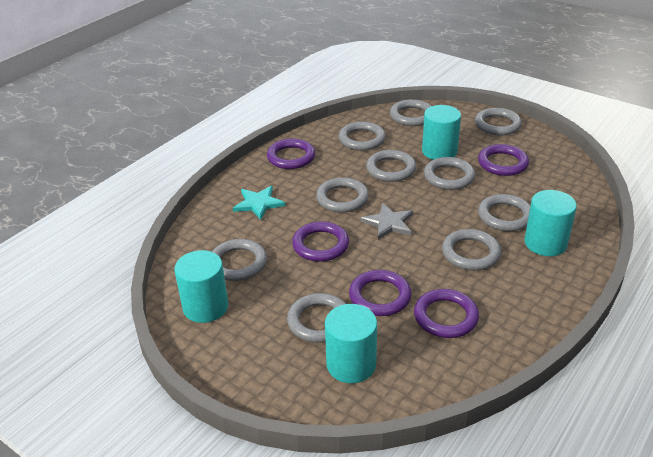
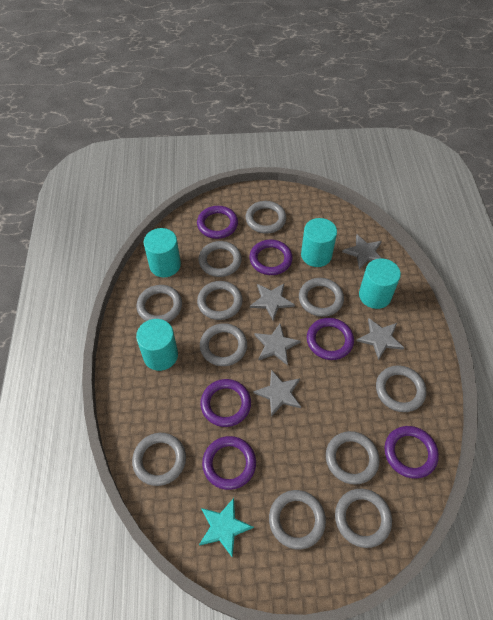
grey ring: [212,239,267,281] [287,293,346,343] [316,177,369,213] [338,122,386,151] [366,150,416,182] [390,99,431,126] [424,157,475,190] [442,229,501,271] [475,108,522,136] [478,194,531,231] = 10 -> [132,433,186,486] [136,285,182,322] [197,281,243,320] [199,241,242,277] [200,323,247,366] [245,201,287,234] [269,490,326,550] [299,278,344,317] [326,431,380,485] [335,489,392,548] [376,365,426,412] = 11
grey star: [361,203,413,240] = 1 -> [250,284,295,320] [253,370,301,417] [255,324,301,365] [342,235,382,269] [357,318,404,360] = 5
purple ring: [267,138,315,169] [292,221,349,262] [349,270,412,316] [414,289,479,338] [478,144,529,176] = 5 -> [197,206,238,239] [200,379,251,427] [202,436,256,490] [250,240,293,275] [307,318,354,360] [385,426,439,479] = 6

